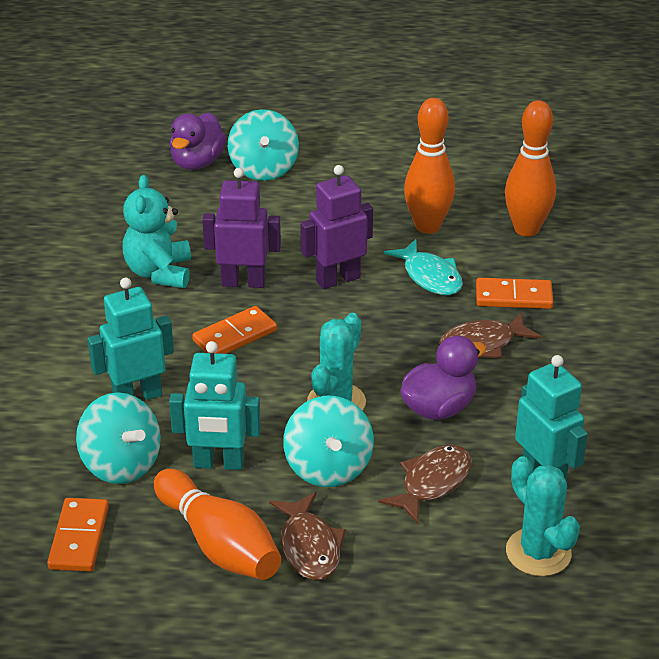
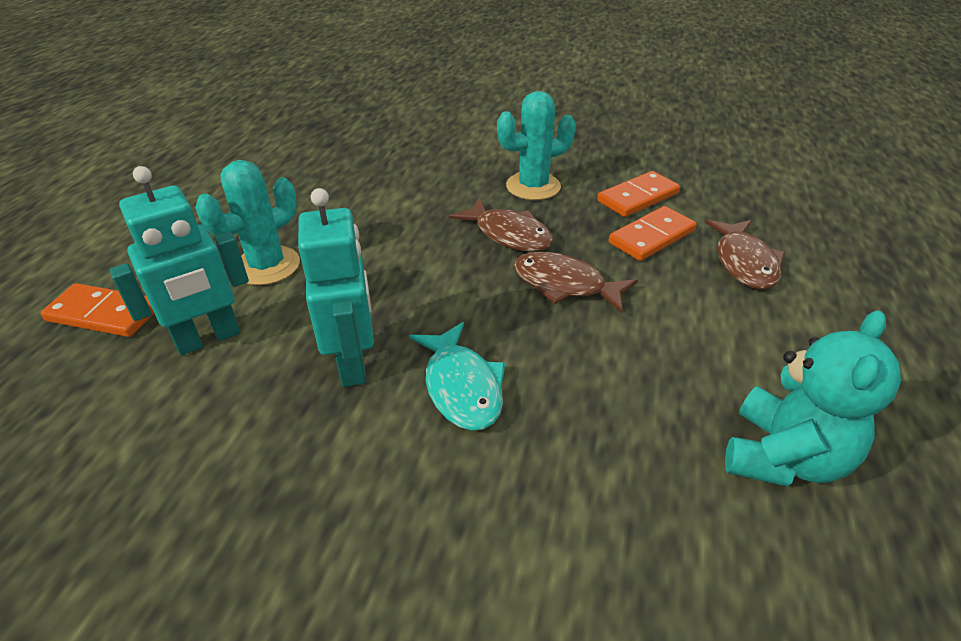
orange bowling pin: [154,469,281,580] [404,98,455,234] [505,100,556,237] = 3 -> none = 0
purple duck: [170,112,227,170] [400,335,486,420] = 2 -> none = 0
purple robot: [202,168,281,288] [300,165,373,289] = 2 -> none = 0
turquoise robot: [88,277,174,400] [169,341,261,470] [515,355,588,481] = 3 -> [110,166,249,355] [298,188,374,387] = 2
turquoise spinning top: [76,392,161,484] [228,109,299,181] [283,396,374,487] = 3 -> none = 0

